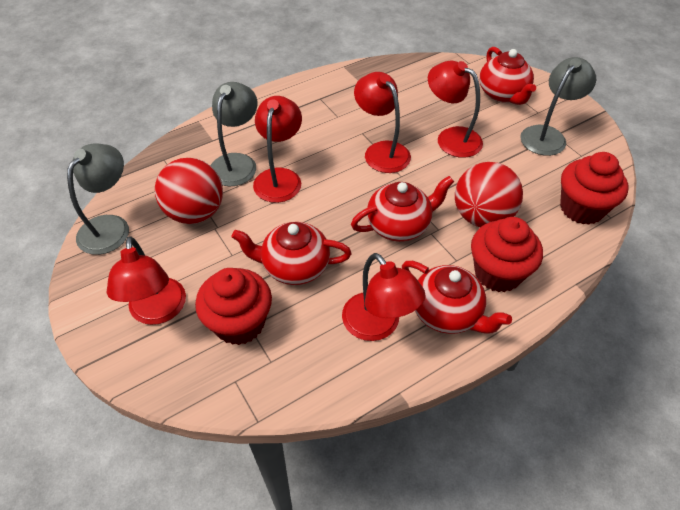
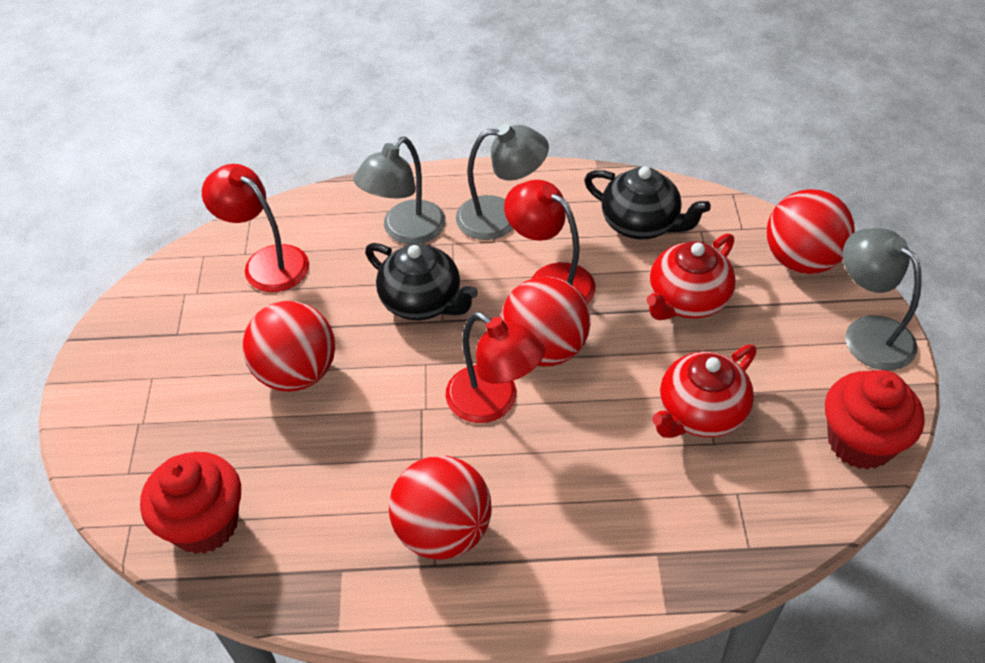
black teapot: none = 0 -> [365,243,478,320] [584,166,711,239] = 2
red ball: [155,158,223,224] [455,162,523,227] = 2 -> [243,301,335,392] [389,456,492,560] [501,276,591,367] [766,189,855,274] = 4
red cupcake: [195,268,272,345] [471,217,543,292] [560,152,628,225] = 3 -> [140,452,241,554] [825,370,925,470] = 2
red lamp: [107,236,186,325] [253,96,302,203] [342,253,426,341] [354,72,411,173] [428,61,483,158] = 5 -> [202,164,309,292] [445,312,545,423] [504,180,595,304] = 3
red teapot: [231,222,352,285] [351,176,454,242] [402,261,512,334] [479,47,536,105] = 4 -> [646,233,736,320] [652,345,756,438] = 2

